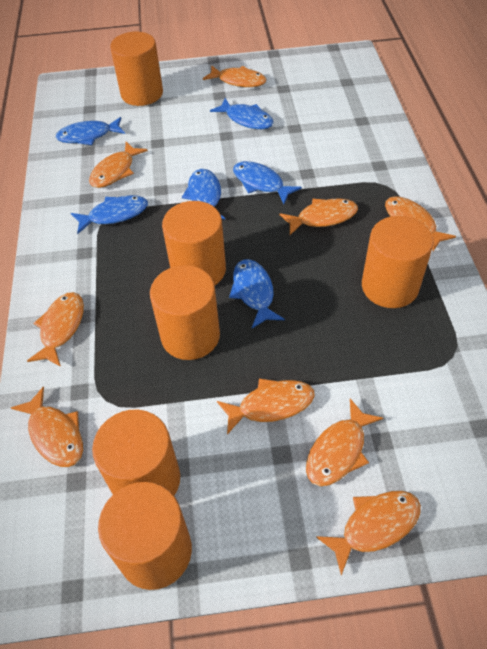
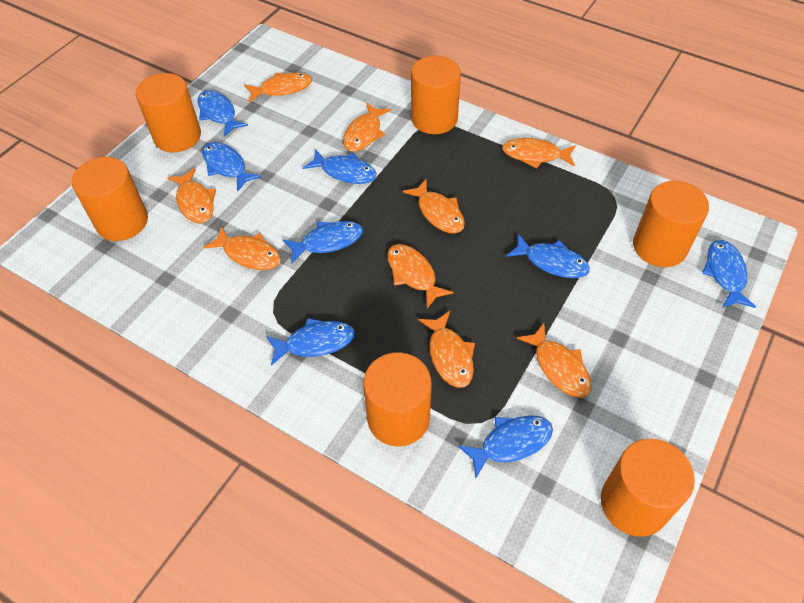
blue fish: [56,117,125,145] [71,195,148,234] [182,169,225,219] [210,98,274,129] [229,259,285,328] [233,161,302,204] = 6 -> [198,90,248,136] [202,142,261,192] [266,318,355,366] [283,221,363,263] [303,149,377,184] [458,416,553,478] [506,234,590,278] [702,240,756,308] = 8

